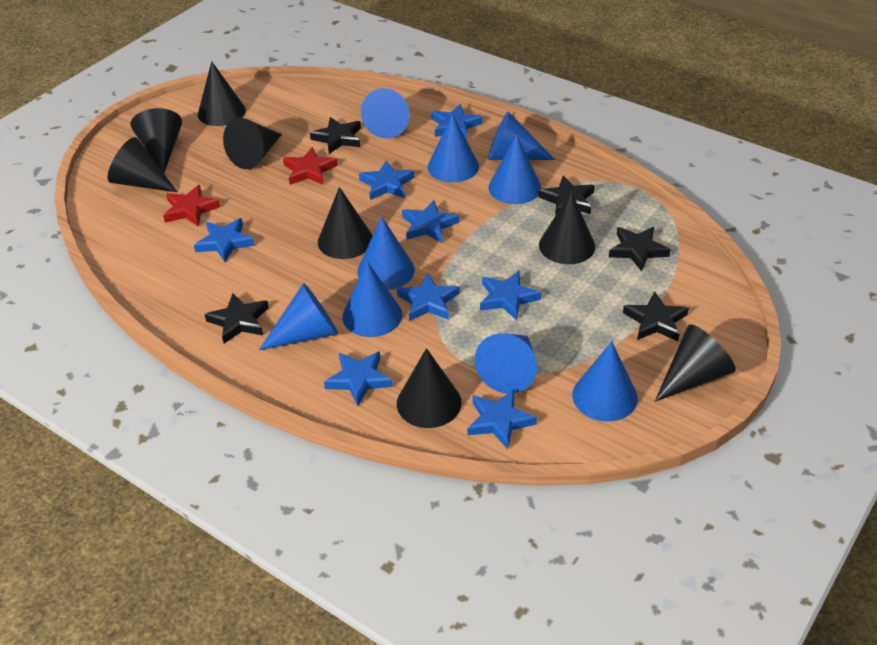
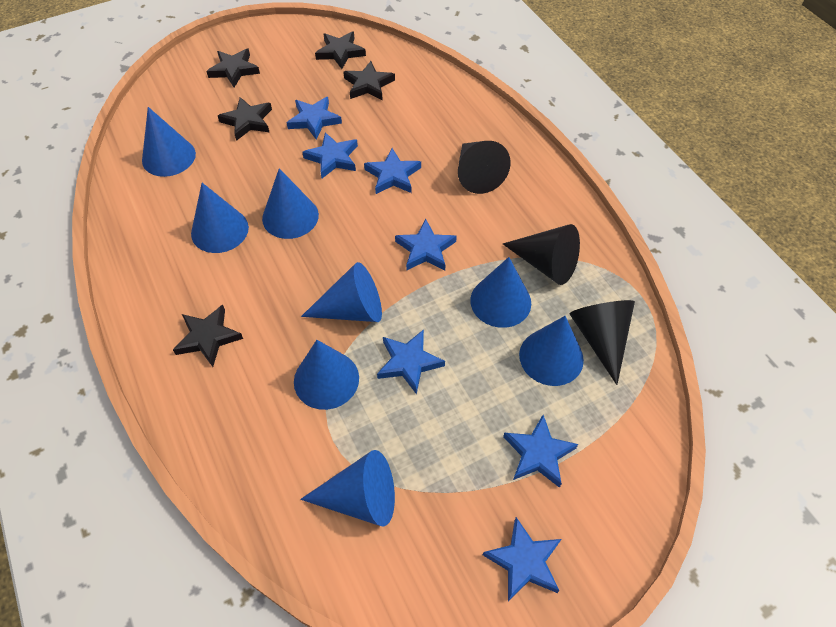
black cone: [108,137,178,193] [130,108,182,173] [198,61,246,126] [223,118,282,169] [318,187,372,259] [397,348,462,428] [539,191,595,264] [655,325,736,402] = 8 -> [458,141,511,194] [503,224,580,285] [570,300,635,385] = 3
blue cone: [259,283,338,350] [343,261,402,337] [358,216,415,290] [361,88,410,139] [428,114,479,182] [475,333,537,394] [488,112,555,160] [489,134,541,204] [572,341,638,422] = 9 -> [142,107,196,177] [191,183,249,253] [262,168,319,239] [294,340,359,410] [300,450,395,526] [301,262,382,322] [470,257,531,328] [519,316,584,386] = 8
blue star: [194,218,255,262] [324,351,393,406] [359,161,415,200] [397,273,460,321] [402,200,459,243] [431,104,483,140] [467,389,537,449] [480,271,541,321] = 8 -> [287,97,342,140] [302,132,358,178] [364,148,421,194] [377,329,445,395] [395,219,457,271] [483,517,561,601] [503,415,578,488] = 7
red star: [163,185,220,226] [283,147,338,185] = 2 -> none = 0

